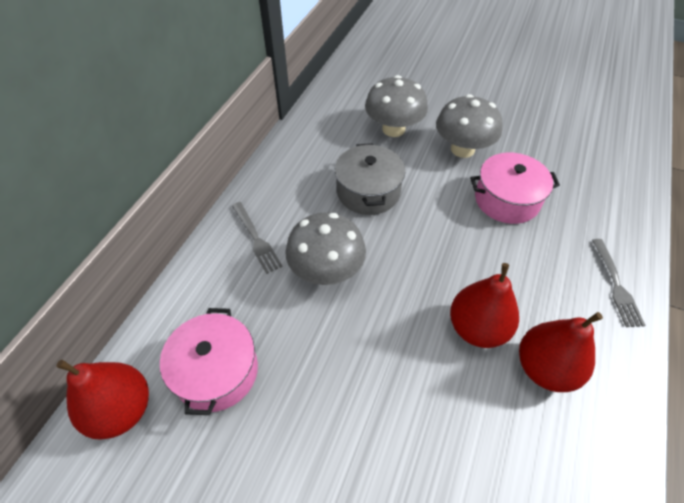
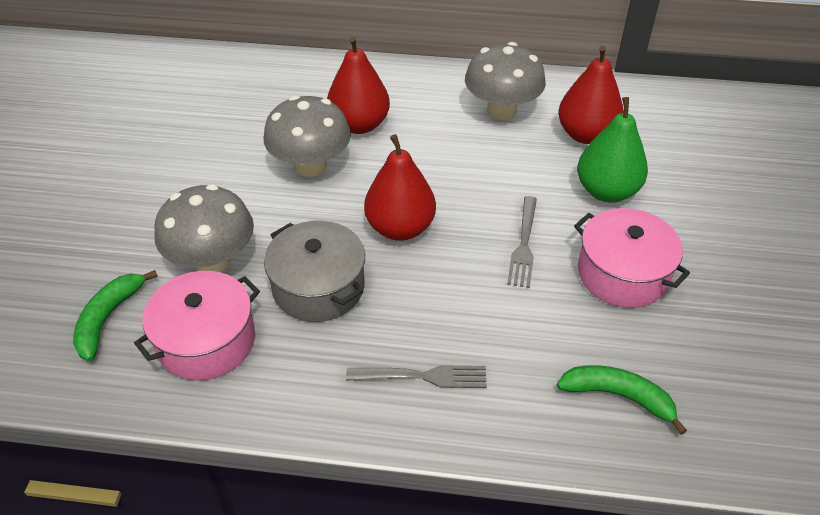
green banana: none = 0 -> [73,270,158,361] [557,365,687,435] = 2
green pear: none = 0 -> [577,97,648,202] = 1

